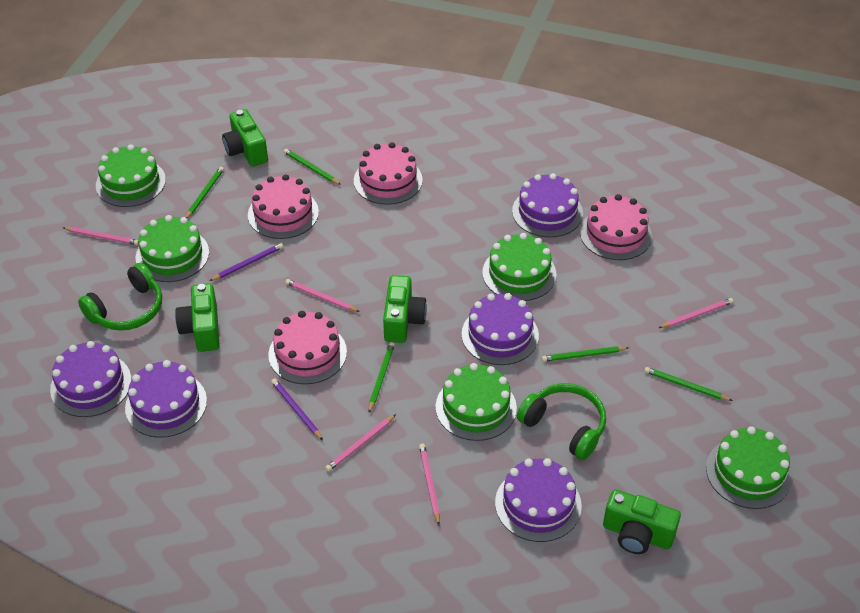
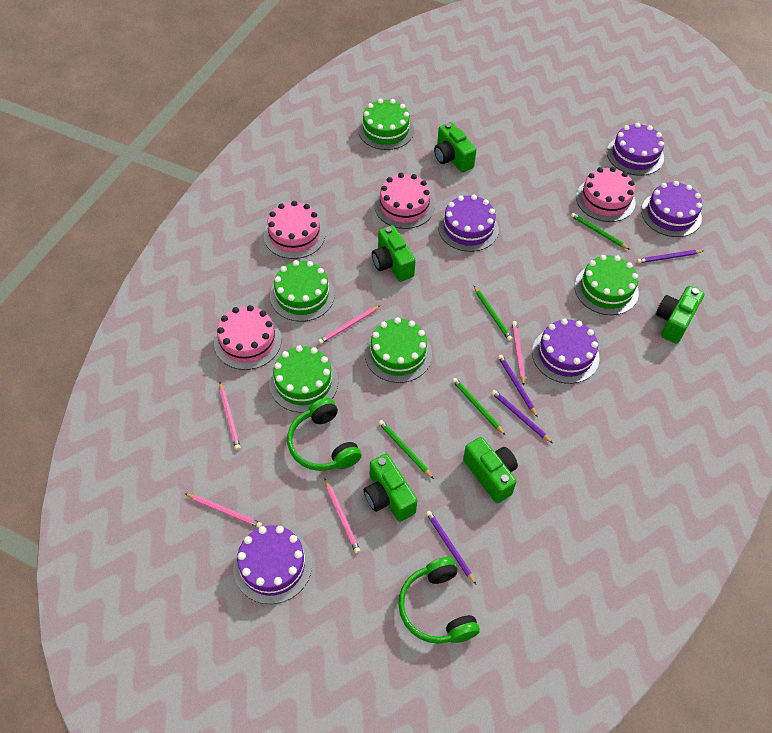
green camera: [175,283,220,352] [222,109,268,167] [383,275,427,343] [603,490,681,554] = 4 -> [364,454,417,522] [372,225,416,282] [434,122,476,172] [463,437,518,503] [656,286,705,344] = 5
green pencil: [186,167,224,218] [283,149,341,185] [368,342,395,412] [542,346,629,362] [644,367,733,401] = 5 -> [379,420,434,479] [452,378,505,435] [473,285,512,341] [571,213,630,250] = 4
purple pencil: [210,243,283,281] [271,378,323,440] = 2 -> [426,511,476,585] [492,390,552,443] [498,355,538,417] [637,250,703,263] = 4

